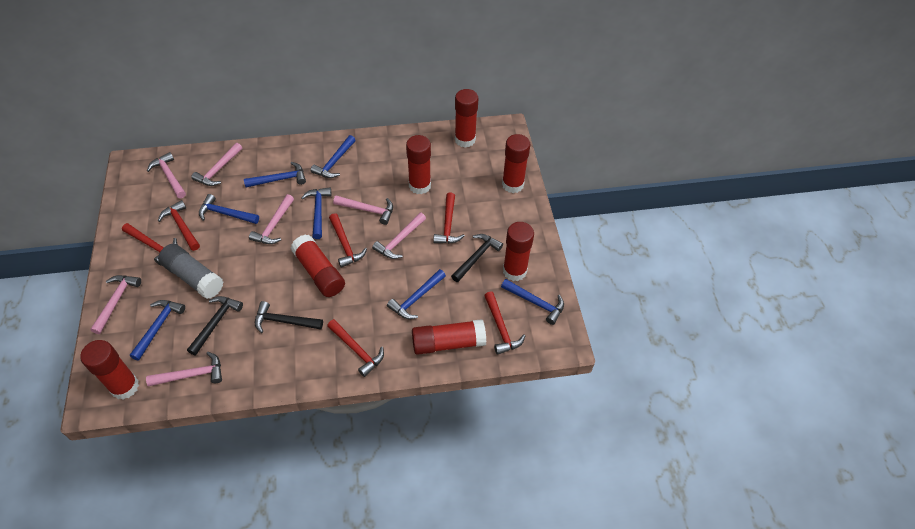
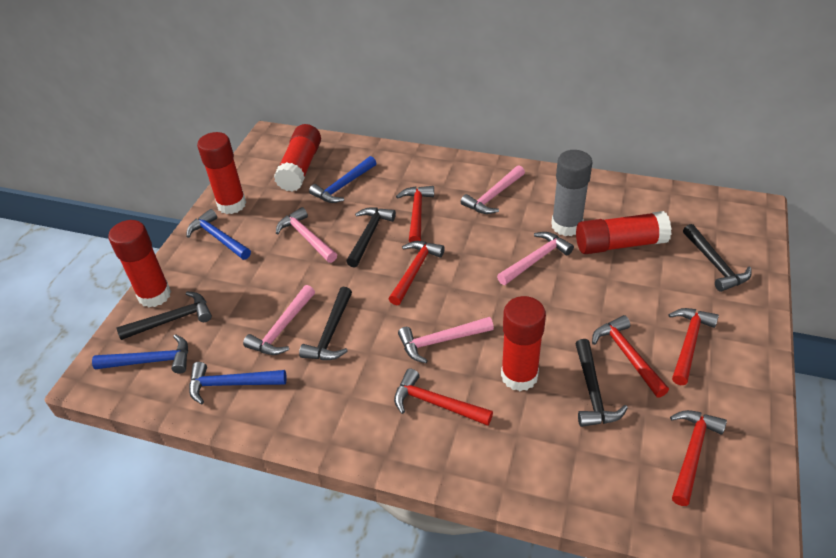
black hammer: [187,296,243,356] [255,301,323,333] [451,234,503,282] = 3 -> [116,292,212,340] [299,287,352,360] [346,207,396,268] [575,339,628,427] [683,224,751,292] = 5
blue hammer: [130,300,185,361] [199,194,259,224] [244,162,306,187] [301,187,331,239] [310,135,356,178] [387,269,446,319] [501,279,564,325] = 7 -> [92,334,188,374] [187,209,251,260] [189,362,287,404] [309,156,376,203] = 4
pink hammer: [90,275,141,334] [146,352,222,386] [147,152,186,198] [191,143,242,186] [249,194,294,244] [333,195,393,225] [372,213,426,259] = 7 -> [243,285,315,355] [276,207,337,263] [398,317,494,363] [461,165,525,214] [497,232,574,285] = 5
red glue stick: [80,340,139,399] [291,235,345,297] [406,135,431,194] [412,319,486,355] [455,89,479,148] [502,134,530,193] [503,222,534,281] = 7 -> [108,220,171,307] [197,132,246,214] [274,124,321,192] [501,296,546,391] [576,211,672,254] = 5

